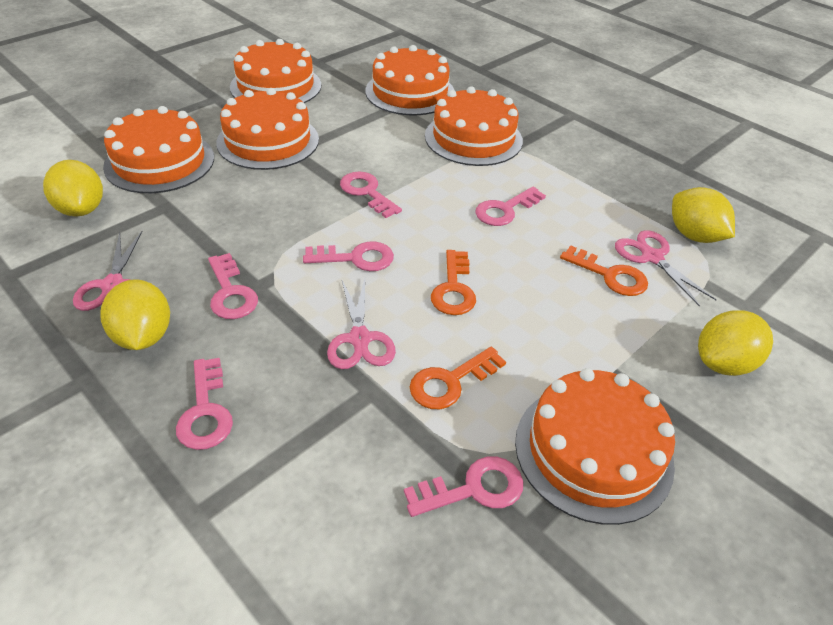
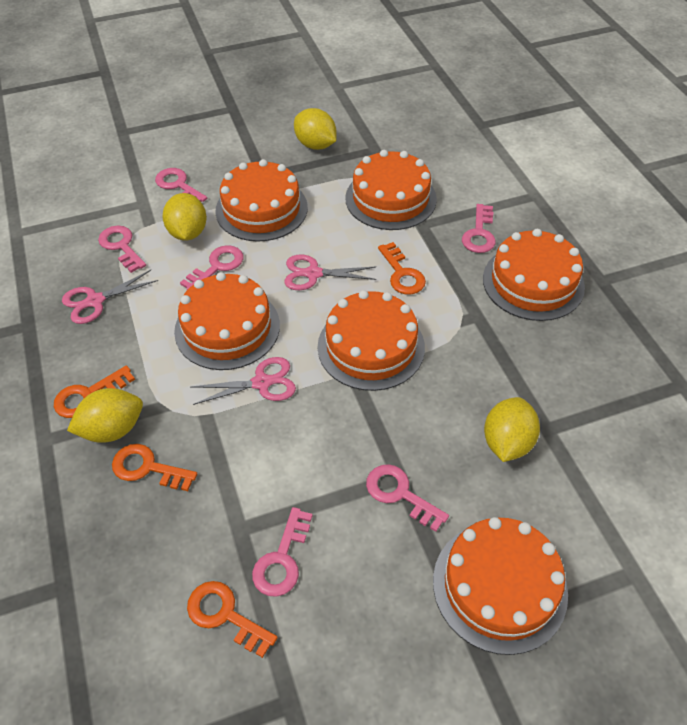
orange key: [410,347,506,409] [431,250,476,315] [560,245,648,296] = 3 -> [54,365,135,418] [112,444,197,491] [187,581,278,658] [378,242,426,295] = 4

